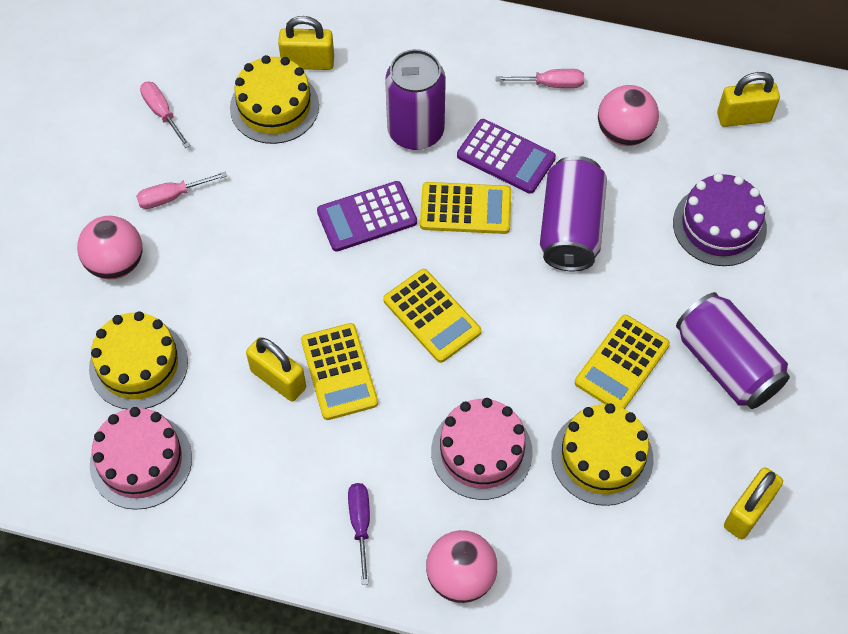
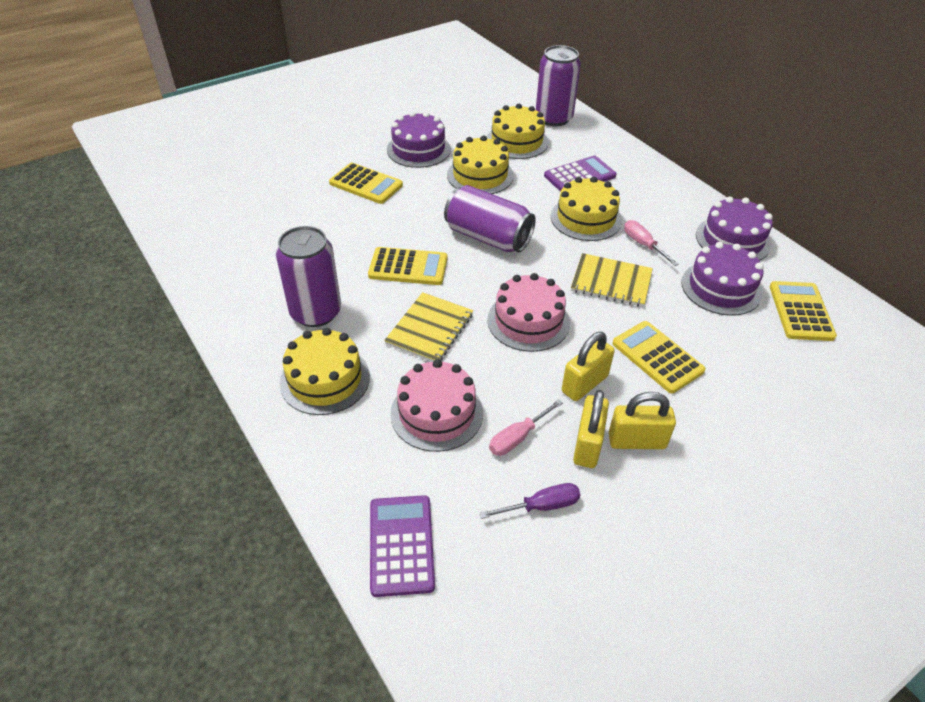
pink ball: [77,216,142,280] [426,530,497,603] [598,85,659,146] = 3 -> none = 0
pink screwdriver: [136,171,227,209] [140,82,190,148] [496,69,584,88] = 3 -> [489,399,563,456] [624,220,679,266] = 2
purple cake: [673,173,767,266] = 1 -> [387,111,451,168] [681,242,764,316] [696,197,773,260] = 3
yellow cake: [89,311,188,409] [230,55,319,144] [552,403,654,506] = 3 -> [280,328,370,415] [447,136,514,194] [487,104,549,159] [551,177,622,241] = 4
yellow notebook: none = 0 -> [384,292,473,362] [571,253,653,307] = 2
yellow padlock: [246,337,306,402] [278,16,334,70] [717,72,780,127] [724,467,783,539] = 4 -> [562,332,615,401] [573,390,609,468] [609,392,676,449] = 3

